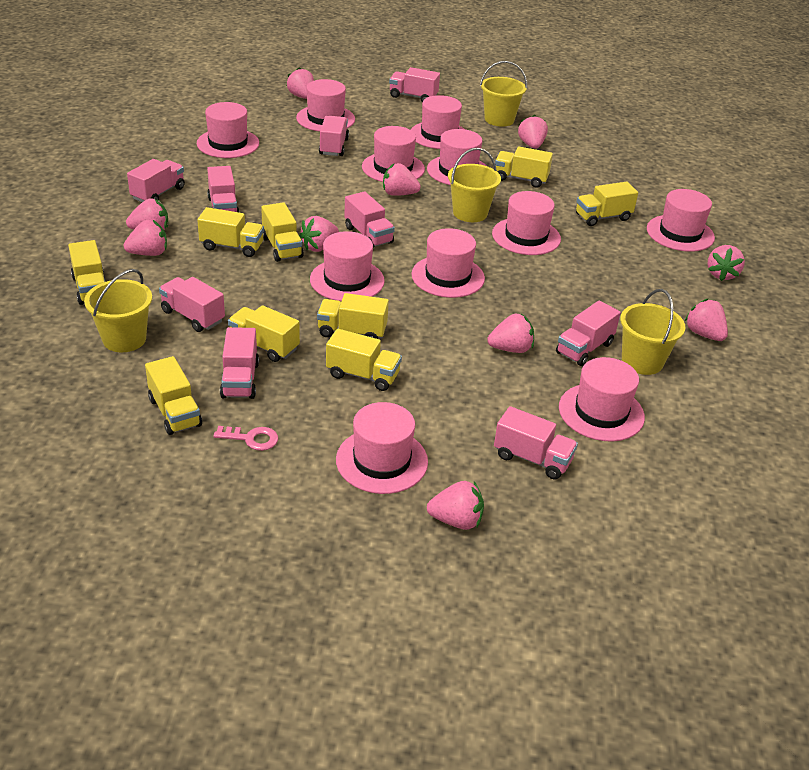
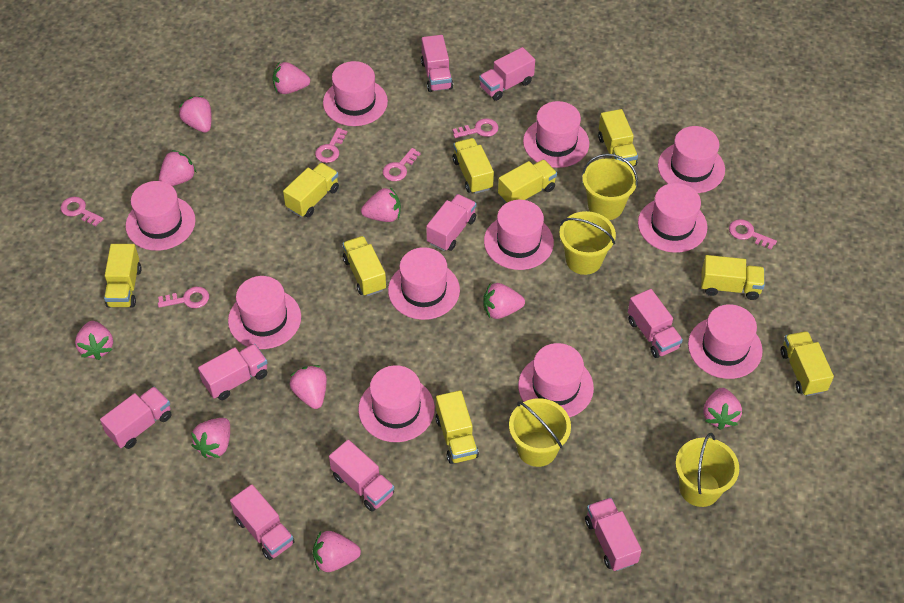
pink key: [214,426,278,451] = 1 -> [60,197,104,226] [158,286,209,308] [315,128,347,163] [383,148,421,181] [452,118,499,138] [729,219,777,249] = 6

